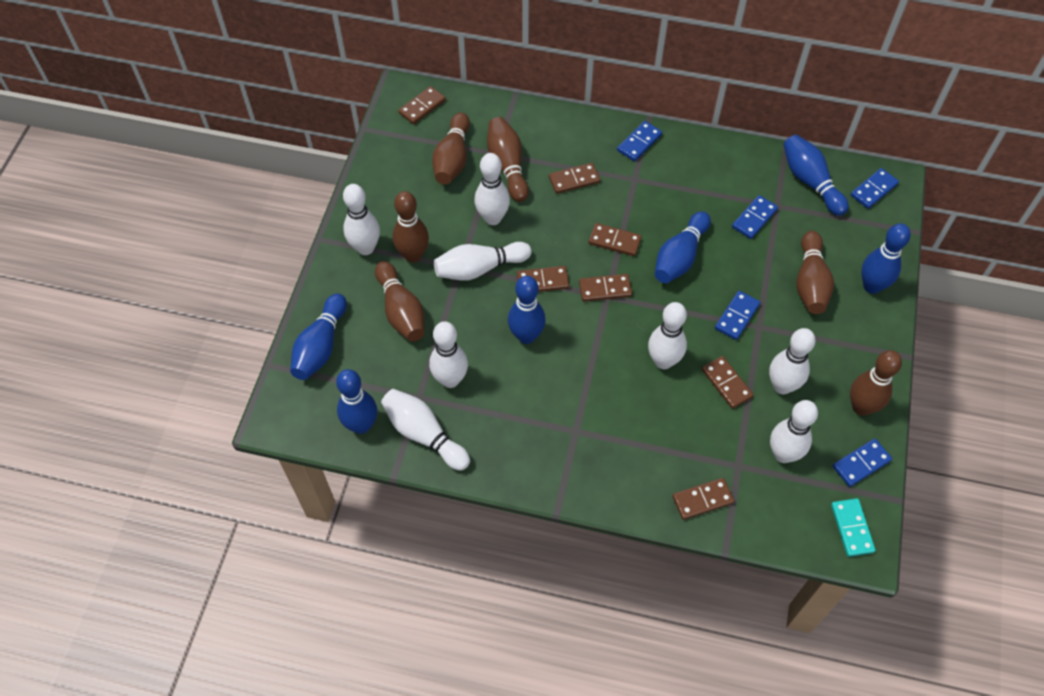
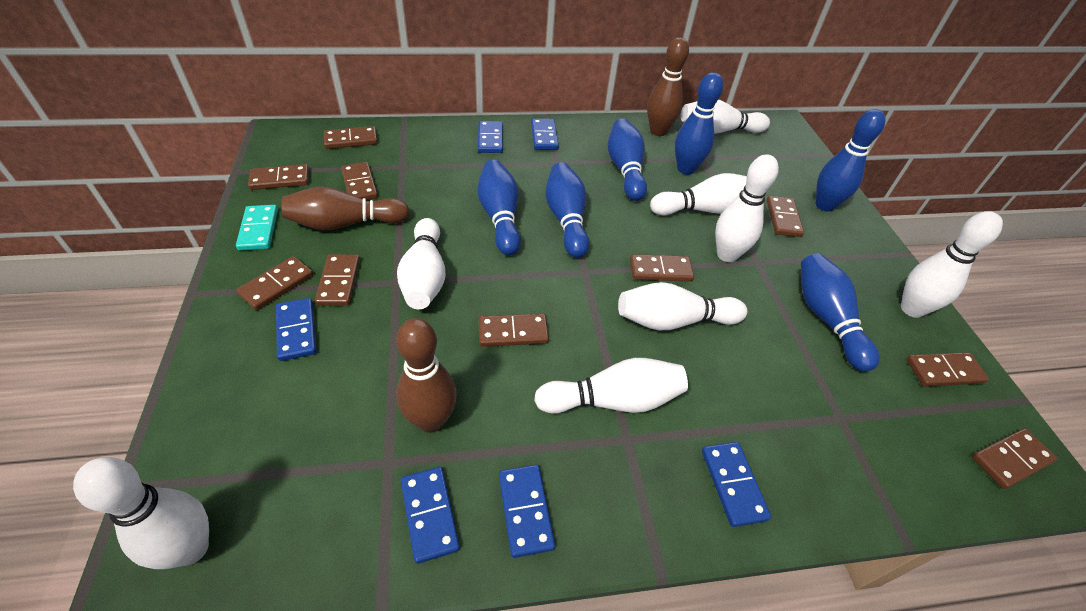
blue domino: [617,121,662,161] [715,291,760,340] [732,195,778,239] [833,439,892,487] [851,168,899,209] = 5 -> [276,298,316,361] [401,467,460,564] [478,121,503,153] [499,465,555,558] [531,119,559,150] [702,442,771,527] = 6
brown bowling pin: [375,261,424,342] [393,191,429,263] [432,112,470,185] [487,117,529,202] [796,231,834,314] [850,350,902,416] = 6 -> [281,187,409,230] [396,318,457,433] [647,37,689,136] = 3
brown domino: [398,86,446,124] [517,266,569,292] [549,163,600,194] [579,274,632,302] [588,223,642,256] [672,478,734,520] [702,356,753,409] = 7 -> [236,256,313,310] [248,164,309,190] [315,254,360,306] [324,126,378,149] [341,162,378,200] [479,314,549,347] [630,254,694,282] [767,196,804,237] [907,352,989,387] [972,428,1058,489] = 10

